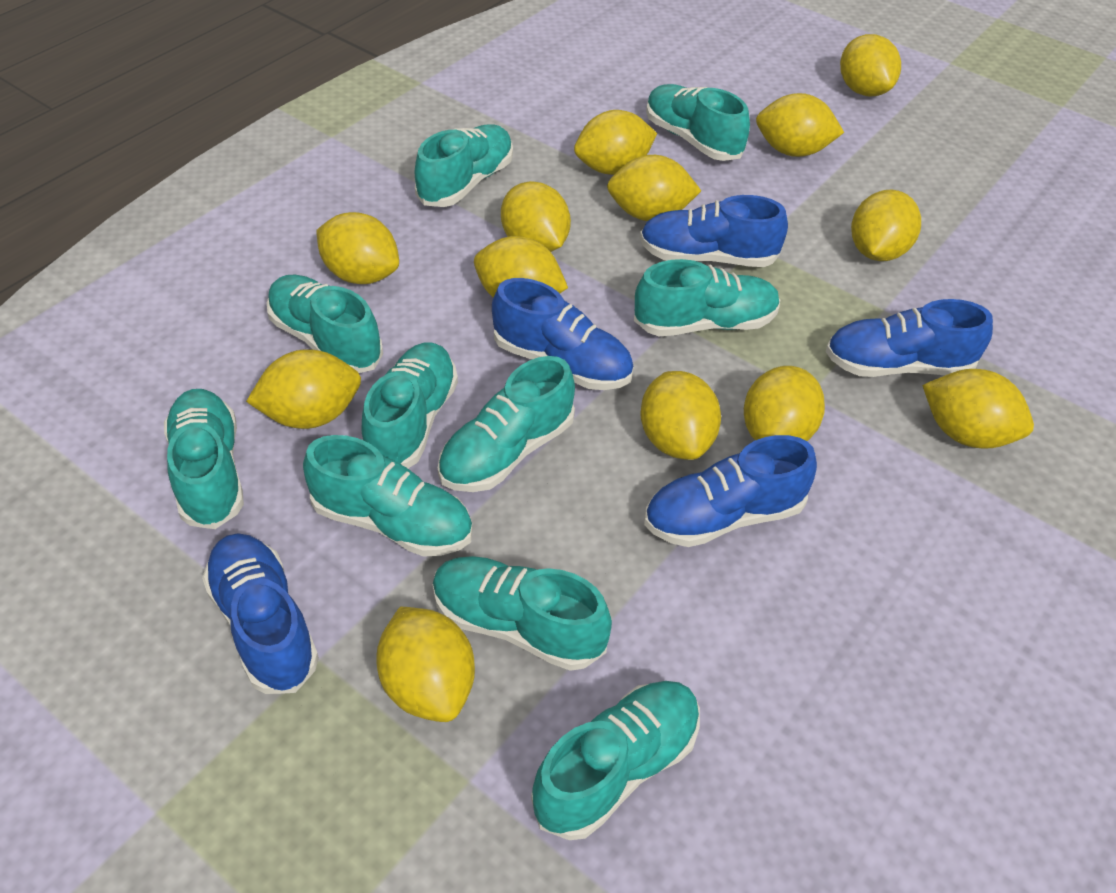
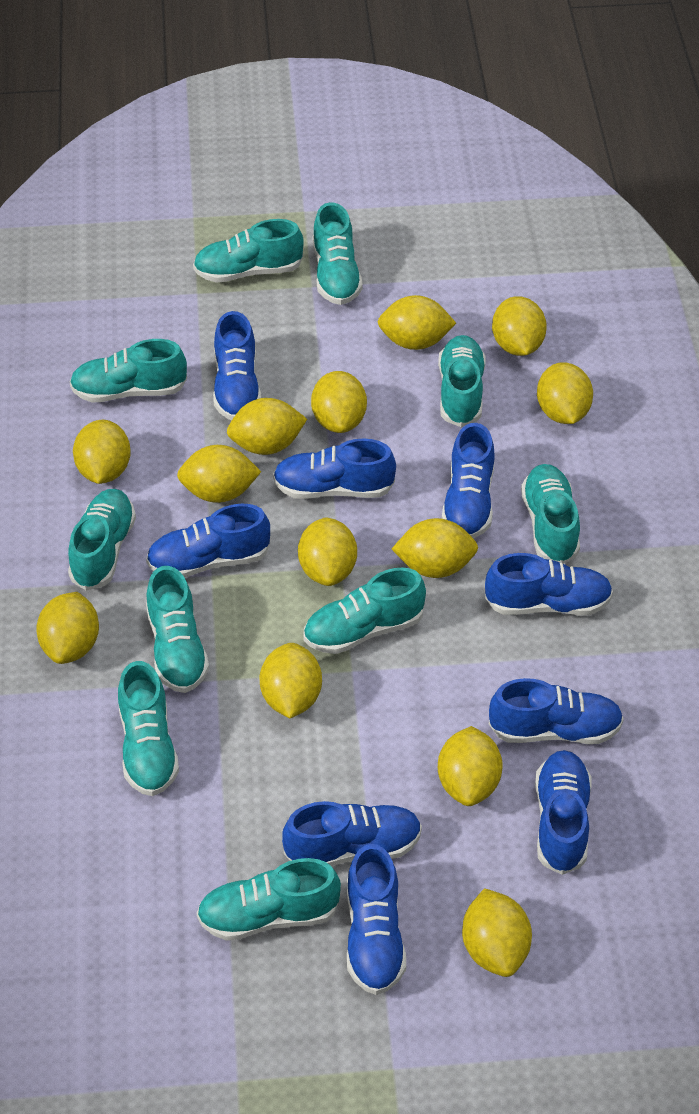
blue shoe: [202,533,319,694] [492,278,634,390] [640,195,788,267] [644,435,817,547] [825,299,993,377] = 5 -> [146,504,270,578] [213,311,261,420] [273,438,396,499] [282,801,422,866] [347,844,406,995] [442,423,495,539] [485,553,613,615] [489,678,624,744] [535,750,592,875] = 9

